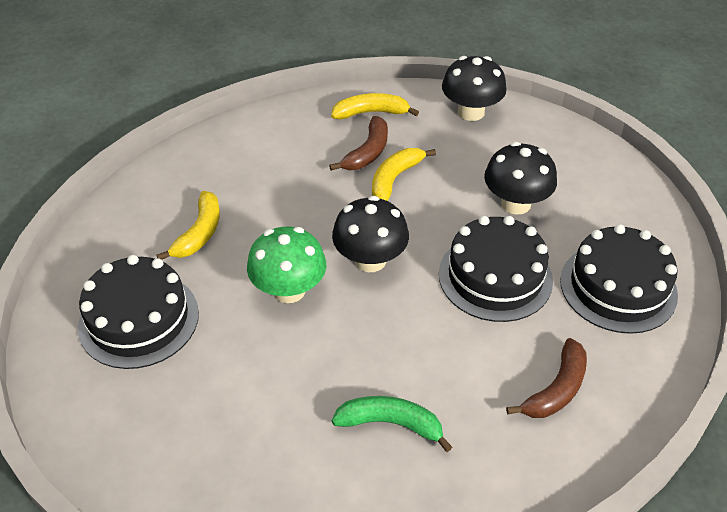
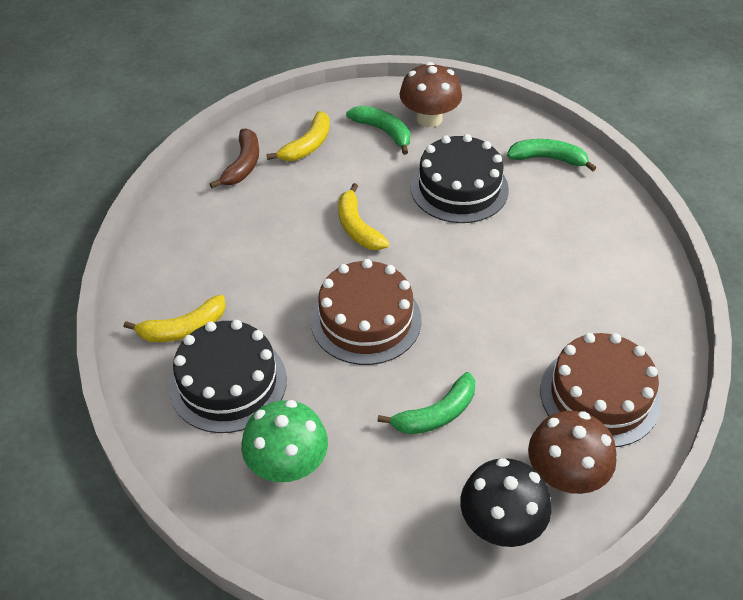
black cake: [78,255,199,369] [439,216,553,322] [560,224,678,334] = 3 -> [169,320,287,433] [410,134,509,223] = 2
black mushroom: [332,196,409,272] [442,56,507,121] [484,142,557,215] = 3 -> [460,458,552,547] = 1
brown banana: [329,116,388,171] [506,338,587,418] = 2 -> [209,129,259,188] = 1
brown cake: none = 0 -> [310,259,421,365] [540,333,661,447] = 2
brown mushroom: none = 0 -> [400,62,462,127] [528,411,617,494] = 2
green banana: [332,396,452,452] = 1 -> [346,106,410,155] [377,372,475,434] [507,139,596,171] = 3

